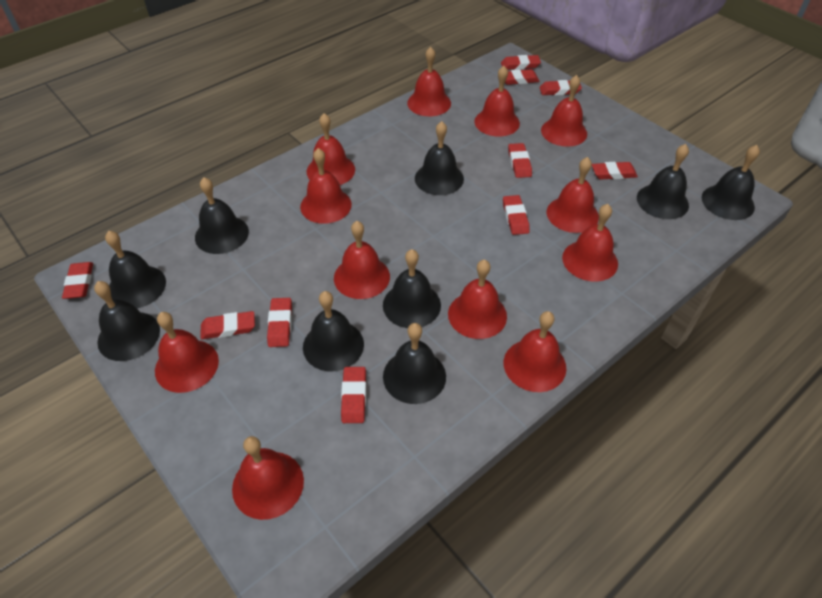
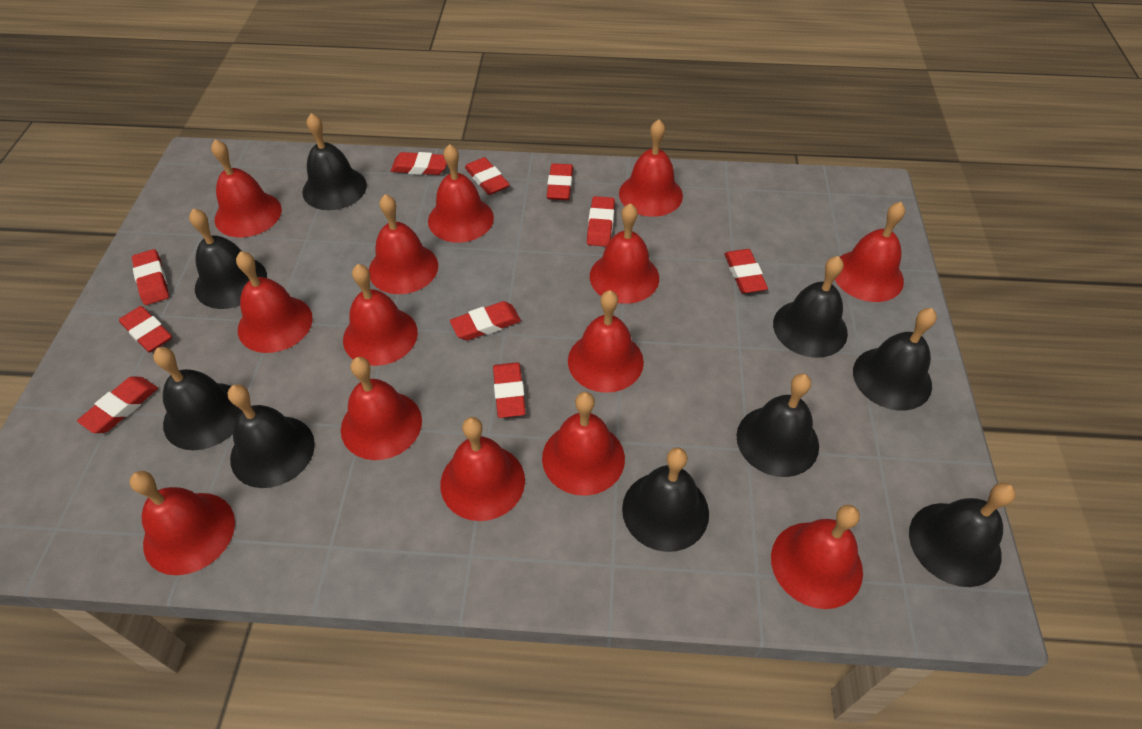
red bell: [155,312,219,393] [232,436,304,520] [300,148,352,224] [307,113,355,185] [334,221,390,299] [407,47,451,116] [448,259,507,339] [475,66,520,137] [504,311,566,392] [541,75,587,147] [547,157,599,233] [562,204,618,282] = 12 -> [130,471,235,575] [211,139,282,237] [236,251,313,353] [341,357,422,460] [343,264,418,366] [369,194,438,294] [428,144,494,243] [440,417,525,521] [542,392,625,496] [568,290,644,393] [590,203,659,304] [619,119,683,217] [771,505,863,609] [835,202,905,302] = 14

